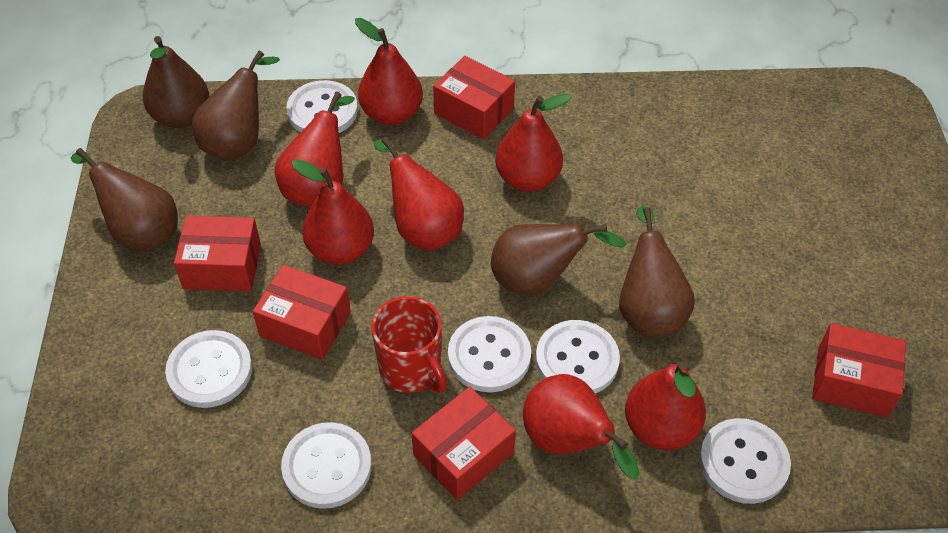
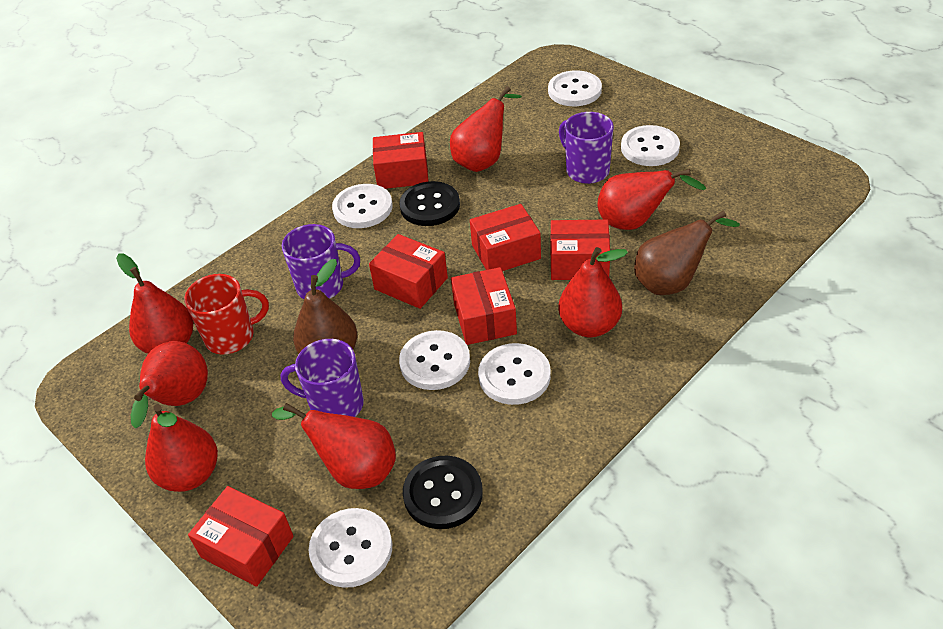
black button: none = 0 -> [399,181,460,226] [403,456,483,529] = 2
brown pear: [71,148,178,252] [143,36,209,128] [192,51,280,161] [491,224,626,295] [619,206,695,337] = 5 -> [293,259,357,354] [634,210,740,295] = 2
purple mug: none = 0 -> [280,339,364,417] [282,224,360,299] [559,112,613,184] = 3
red box: [174,215,261,292] [253,264,351,360] [412,386,516,500] [433,56,515,139] [812,323,906,418] = 5 -> [188,486,294,587] [369,234,448,309] [373,132,428,189] [451,267,517,345] [470,204,541,271] [550,219,610,280] = 6

